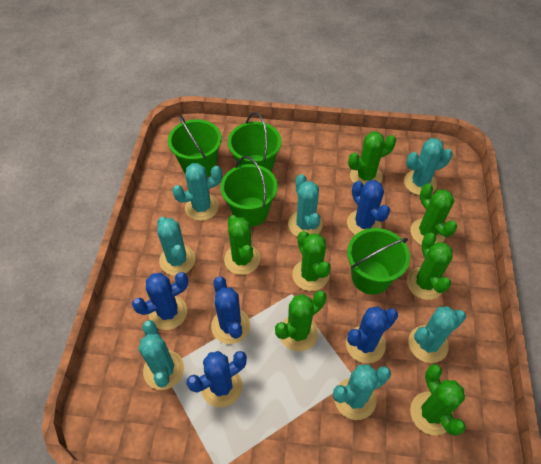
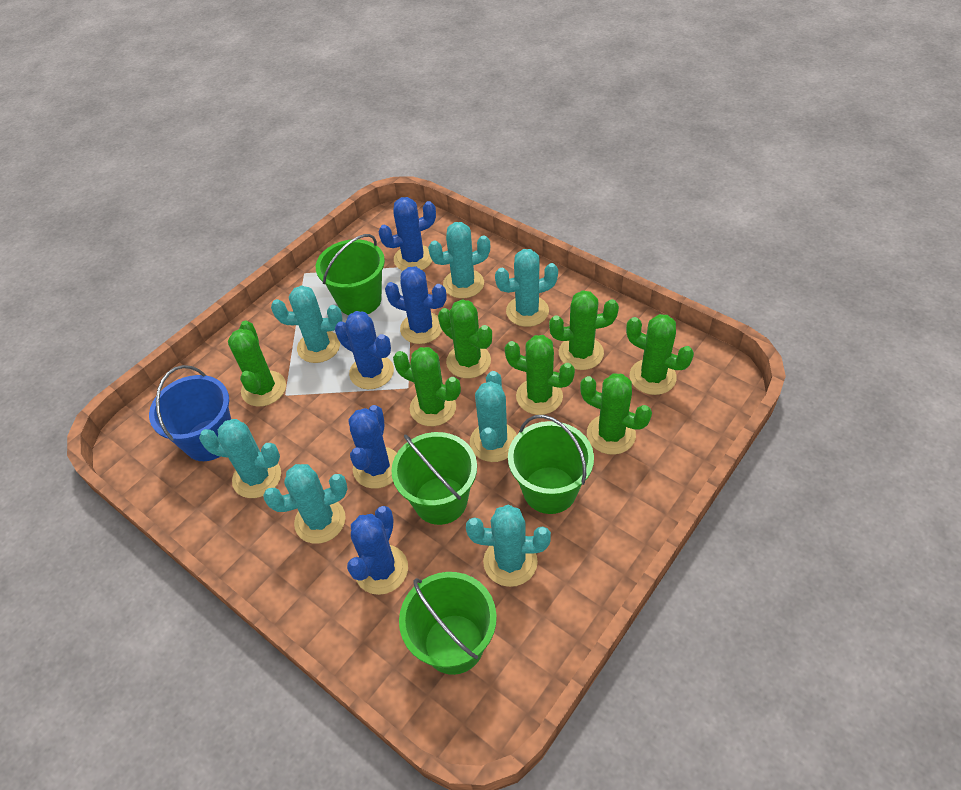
blue bucket: none = 0 -> [149,365,231,461] = 1

